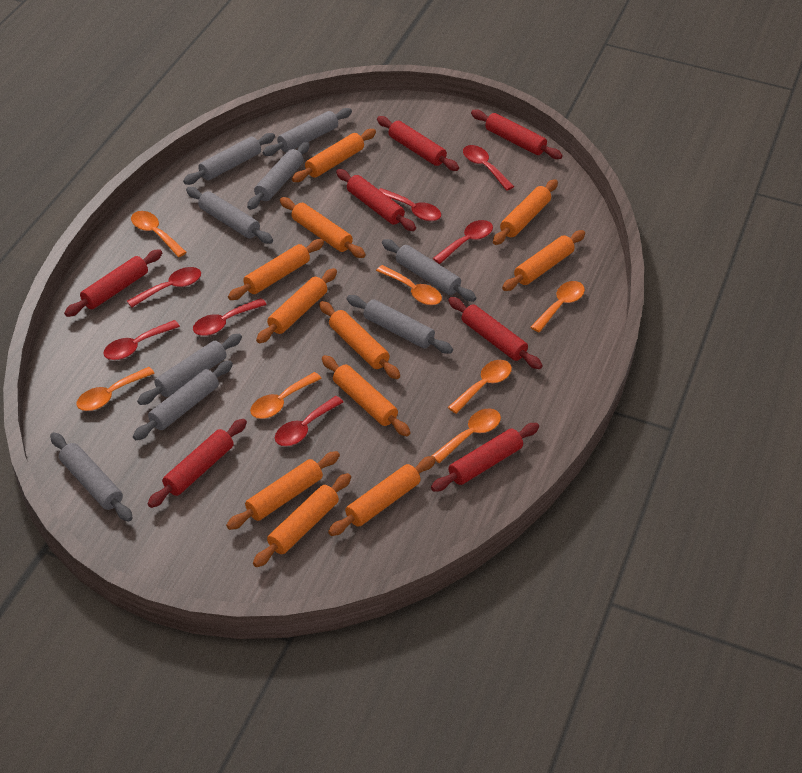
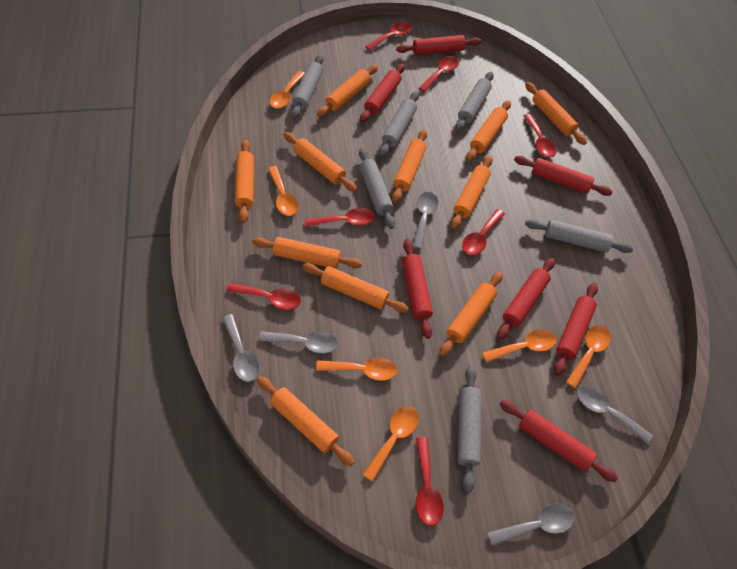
grey rolling pin: [50,432,132,522] [133,360,233,440] [137,334,242,405] [183,133,275,185] [186,187,273,244] [247,142,310,210] [263,108,352,156] [347,295,453,354] [382,239,476,301] = 9 -> [291,54,324,119] [359,148,395,229] [379,91,419,157] [455,72,494,132] [458,366,481,493] [525,219,633,253] = 6
grey spoon: none = 0 -> [222,314,260,382] [259,331,338,354] [413,192,438,249] [487,504,575,546] [577,385,653,444] = 5
orange spoon: [76,367,155,411] [131,211,186,257] [250,372,322,419] [376,265,442,305] [432,408,501,463] [448,360,512,414] [531,281,585,332] = 7 -> [268,166,298,216] [270,71,304,108] [316,358,397,381] [363,406,419,482] [482,329,557,362] [566,325,611,388] = 6

